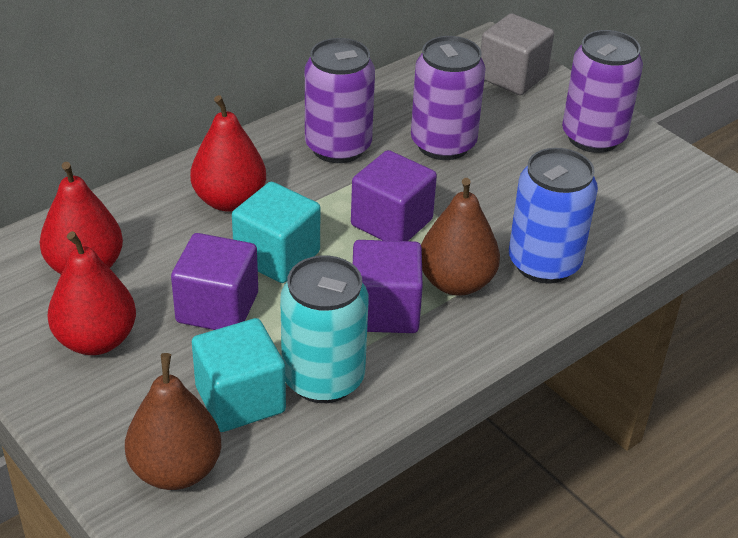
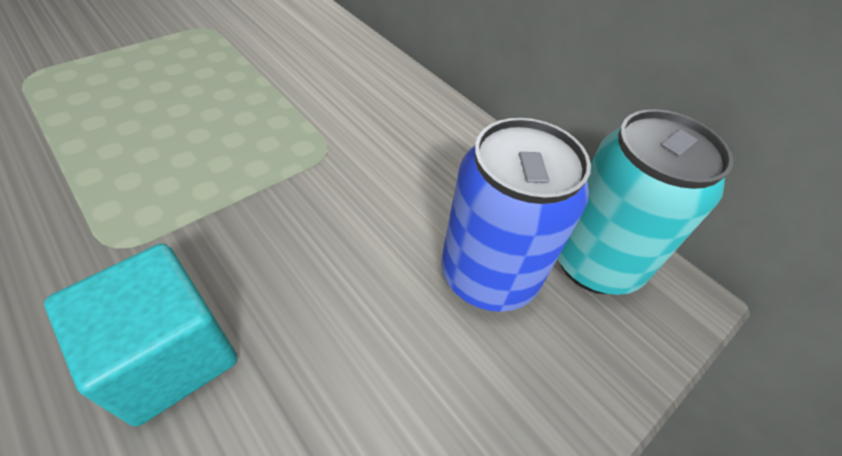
brown pear: [125,353,221,490] [421,178,500,296] = 2 -> none = 0
grey cube: [481,13,554,95] = 1 -> none = 0
purple can: [305,38,375,163] [411,36,486,160] [562,30,643,153] = 3 -> none = 0
purple cube: [171,233,258,330] [351,150,437,241] [353,240,423,333] = 3 -> none = 0
red pear: [40,162,123,274] [47,231,136,355] [190,95,266,212] = 3 -> none = 0
turquoise cube: [192,318,286,432] [232,182,321,283] = 2 -> [44,244,237,426] = 1

